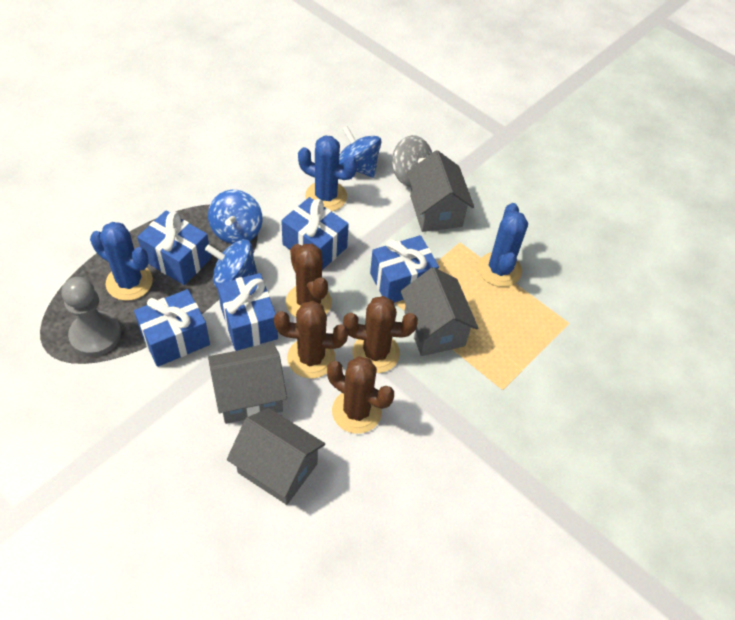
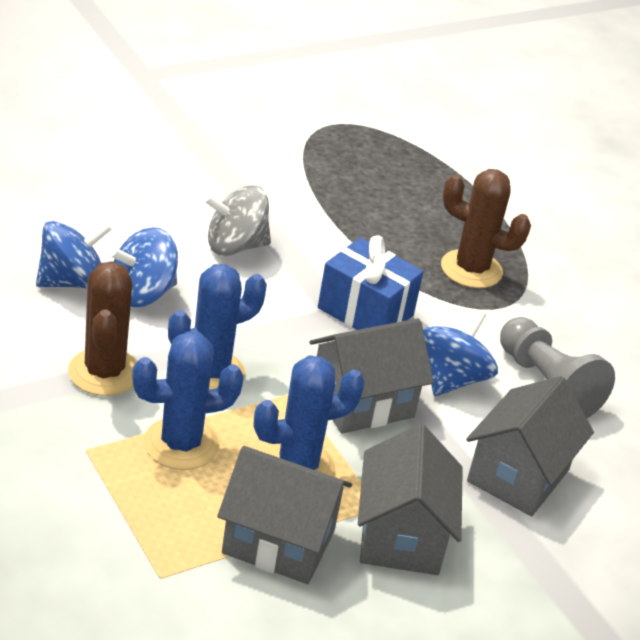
blue gift: [134,289,210,367] [137,210,211,285] [217,273,278,351] [281,197,349,270] [370,235,439,303] = 5 -> [318,235,424,330] = 1
brown cactus: [274,301,348,378] [286,244,332,318] [327,356,394,434] [343,296,418,373] = 4 -> [68,261,137,396] [441,169,531,288] = 2

